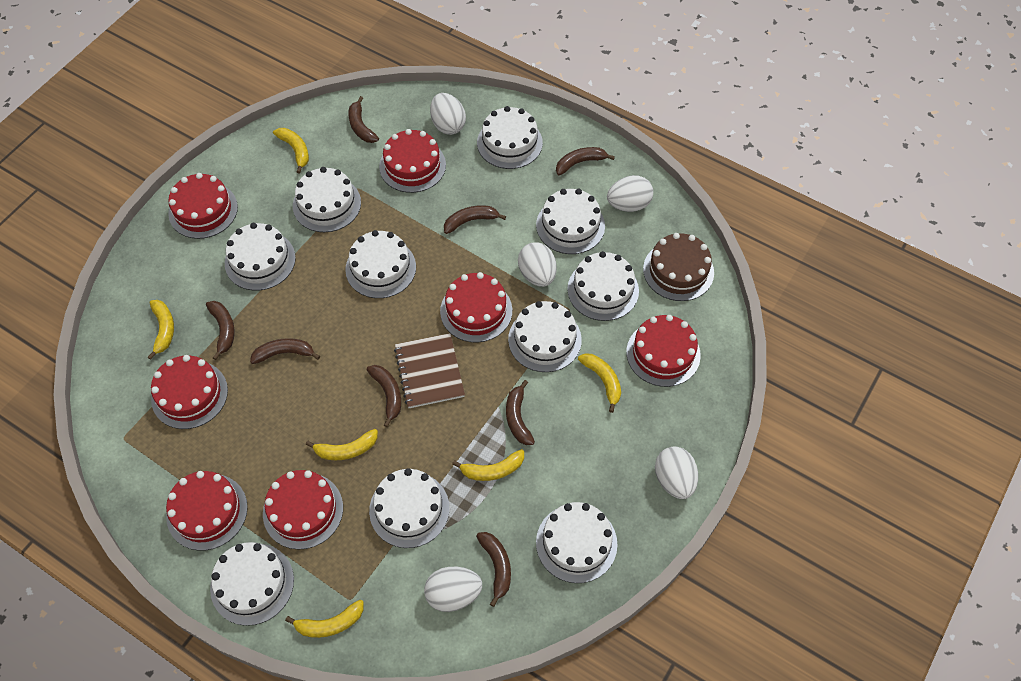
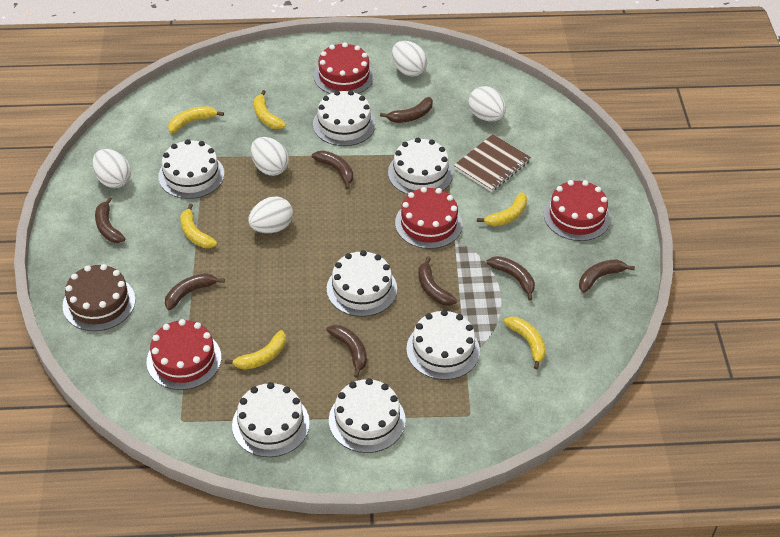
red cake: [151,355,228,429] [166,471,248,551] [168,173,238,239] [263,470,343,550] [379,129,446,193] [440,272,512,342] [626,315,701,387] = 7 -> [147,319,221,390] [314,42,374,94] [395,187,462,249] [544,180,611,241] = 4
white cake: [210,542,294,626] [225,223,296,290] [293,167,361,232] [345,230,416,298] [369,468,449,548] [477,106,543,169] [508,301,582,372] [536,189,605,254] [536,502,617,583] [567,251,639,321] = 10 -> [158,139,224,199] [232,382,310,457] [313,90,376,146] [327,250,397,317] [329,378,406,453] [388,138,453,195] [406,310,480,380] = 7

